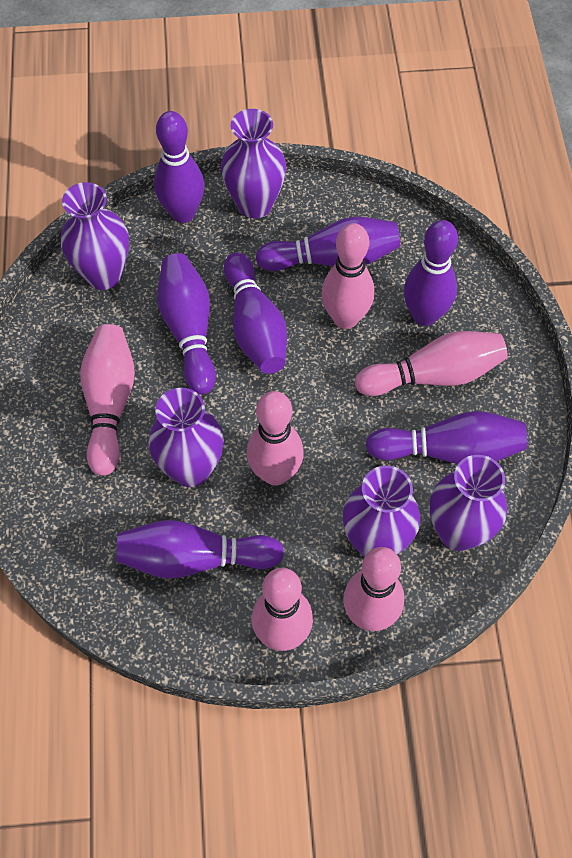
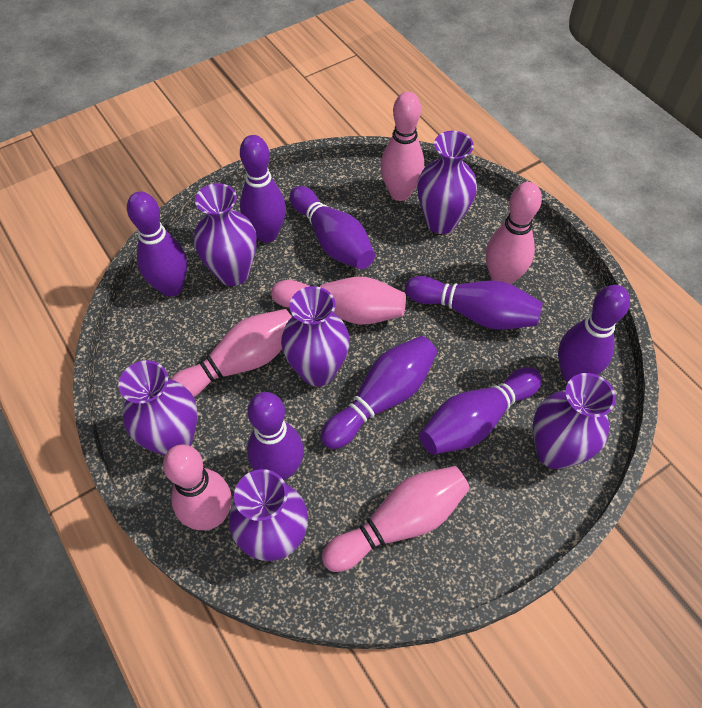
purple bowling pin: [116,520,284,579] [154,111,205,223] [157,253,216,395] [224,252,287,374] [256,217,400,271] [365,411,527,464] [404,220,458,326] = 7 -> [127,191,187,297] [240,135,286,243] [247,392,304,480] [290,186,375,269] [321,336,437,449] [405,276,543,330] [420,367,542,455] [558,285,630,382] = 8
purple vase: [61,182,129,290] [148,388,224,487] [221,109,286,218] [343,466,420,557] [430,455,507,551] = 5 -> [118,360,198,456] [194,183,257,286] [229,469,308,561] [281,286,350,386] [417,131,477,234] [533,373,616,469] = 6

